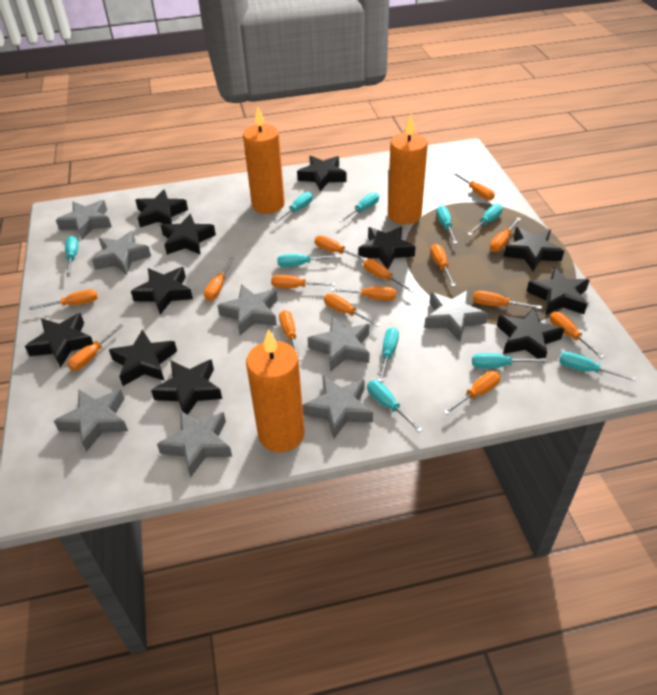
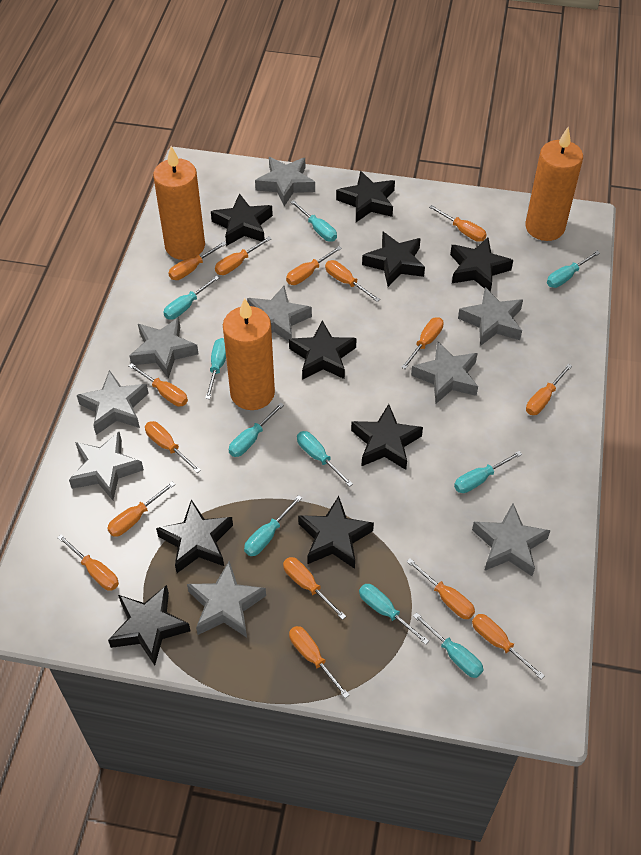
black star: [25,313,93,368] [109,329,177,386] [131,267,193,315] [135,189,188,227] [151,359,222,415] [161,214,216,255] [297,156,347,191] [359,227,416,269] [497,308,564,359] [503,227,564,272] [526,267,590,315] = 11 -> [108,585,191,666] [156,499,233,573] [211,193,273,246] [289,320,357,380] [298,496,374,569] [336,171,395,222] [351,404,423,470] [362,232,425,287] [450,237,513,292] = 9
grey star: [54,389,128,452] [56,200,112,240] [92,231,151,275] [157,410,232,478] [217,284,277,335] [302,375,373,439] [308,316,369,372] [424,290,488,342] = 8 -> [69,432,144,500] [77,370,149,435] [129,317,199,379] [187,561,266,637] [247,286,312,342] [255,157,315,206] [411,341,478,404] [458,287,523,346] [472,503,551,576] = 9

